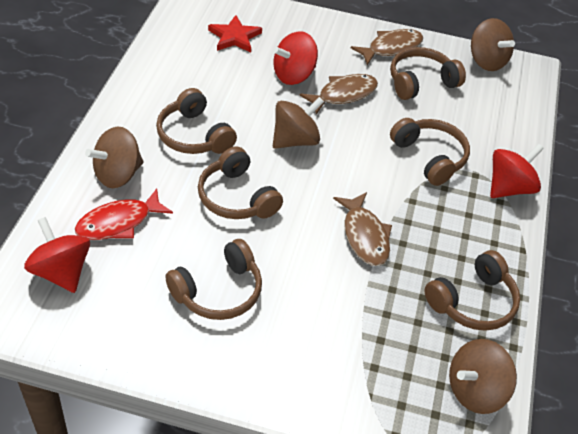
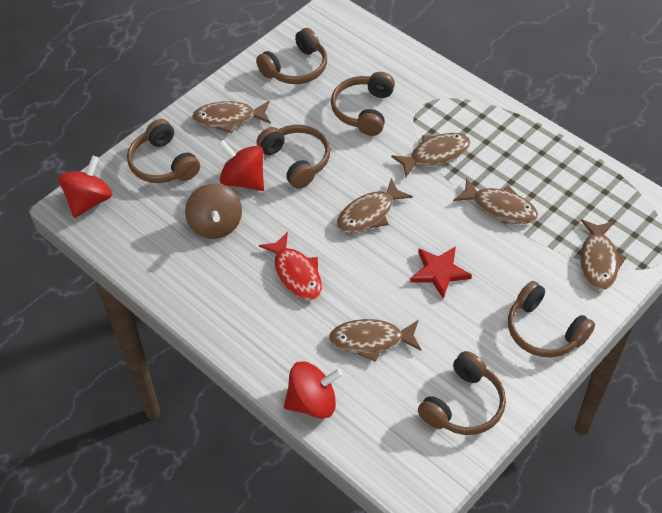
brown fish: [299,74,378,115] [333,192,392,266] [351,29,423,65] = 3 -> [192,101,271,133] [329,319,421,362] [337,178,413,233] [391,133,471,177] [453,178,538,224] [580,219,627,290] = 6
brown spinning top: [85,126,144,188] [273,97,324,149] [449,339,517,414] [471,18,515,71] = 4 -> [185,183,242,239] = 1

